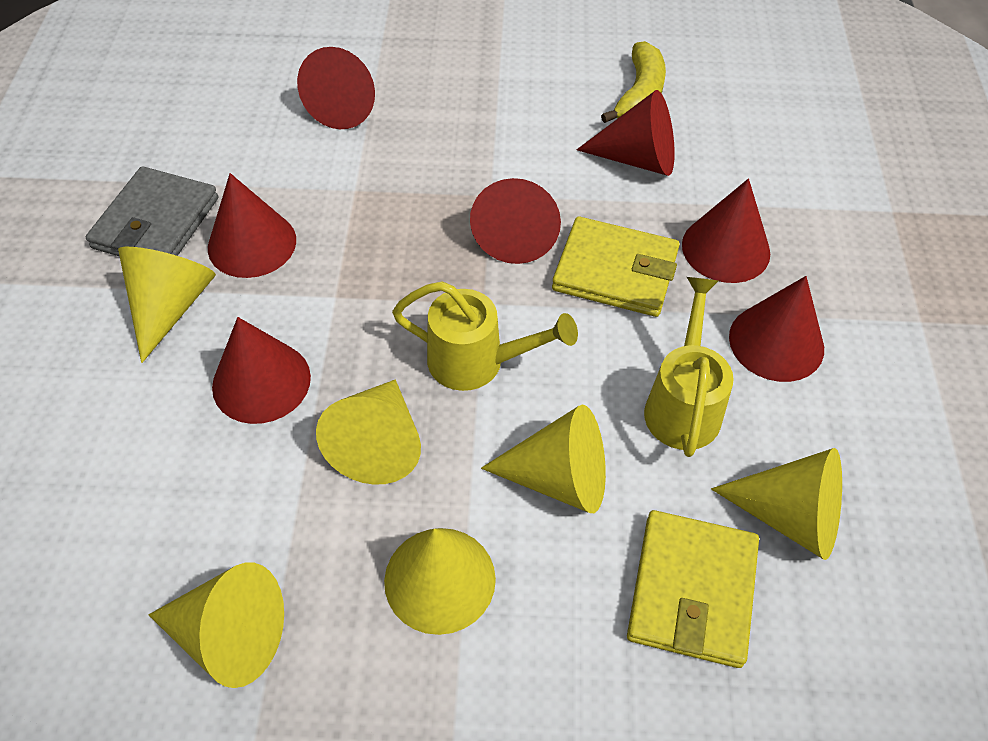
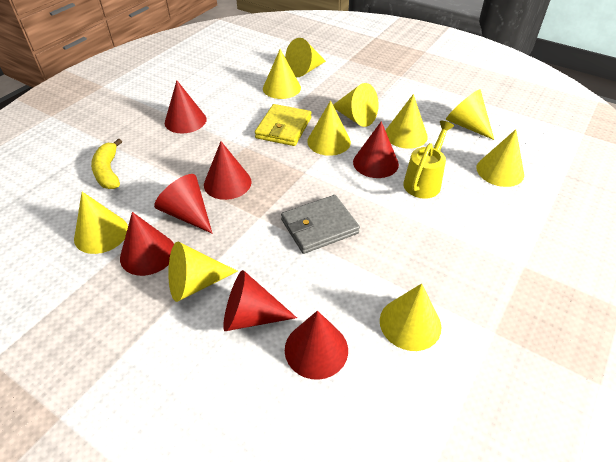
yellow cone: [118,247,216,363] [148,563,284,688] [316,380,421,485] [384,528,496,635] [481,404,606,513] [711,448,842,560] = 6 -> [74,192,128,254] [168,242,238,302] [263,49,301,99] [285,38,326,77] [307,100,351,156] [333,83,379,127] [380,283,441,351] [385,94,428,149] [446,89,494,140] [476,129,524,187] = 10
yellow wallet: [552,217,680,317] [627,510,759,668] = 2 -> [255,104,311,146] = 1
yellow watering can: [392,281,578,391] [644,277,734,457] = 2 -> [403,121,454,199] = 1

